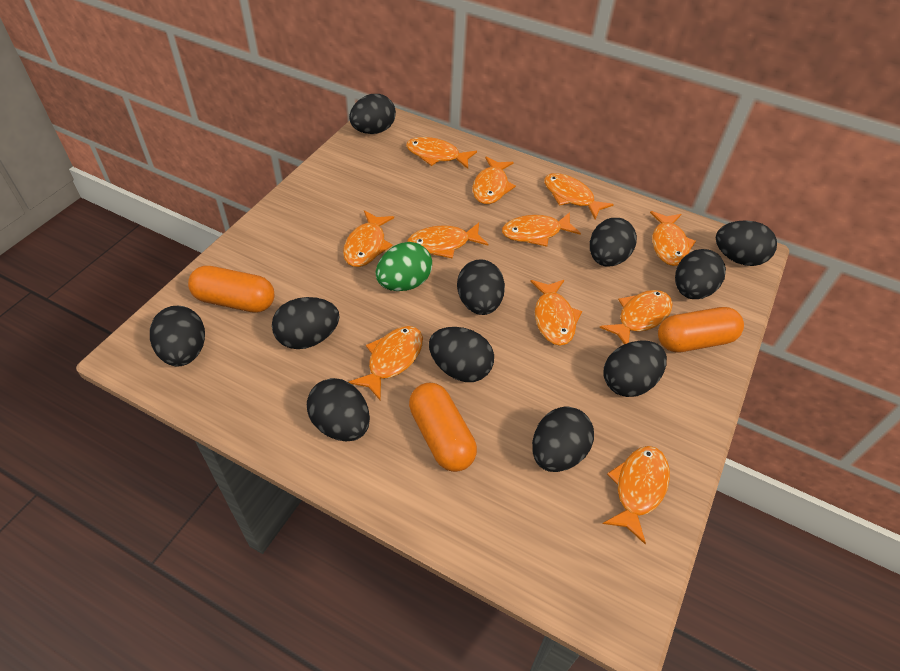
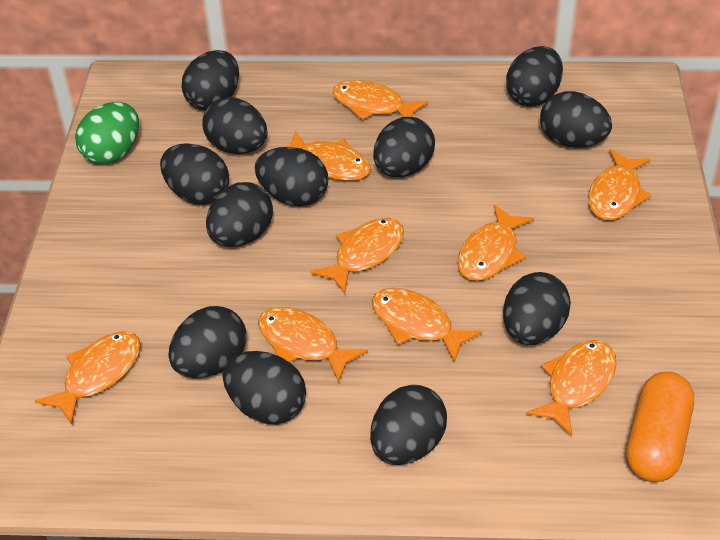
black egg: [150,306,205,367] [272,297,340,349] [307,378,370,441] [349,94,396,134] [429,327,494,382] [457,259,505,315] [532,407,594,472] [590,218,637,266] [603,340,667,397] [675,249,726,299] [716,221,777,266] = 11 -> [160,143,229,204] [168,306,246,378] [181,50,239,110] [203,97,268,154] [206,182,273,247] [223,351,306,424] [255,147,328,206] [370,384,447,465] [373,117,435,177] [503,272,571,345] [506,46,563,107] [540,91,612,148] = 12
orange capsule: [188,266,275,313] [409,383,477,472] [658,307,744,353] = 3 -> [626,372,694,482] = 1
orange fish: [343,210,394,267] [349,326,423,401] [406,137,477,169] [407,223,488,259] [472,156,516,204] [502,212,581,247] [530,280,582,346] [544,173,614,219] [599,290,673,344] [603,446,670,544] [650,211,696,266] = 11 -> [35,331,140,425] [258,307,368,383] [285,131,371,181] [310,218,404,294] [332,80,428,120] [372,288,482,363] [457,204,534,281] [526,340,616,436] [588,149,652,220] = 9

